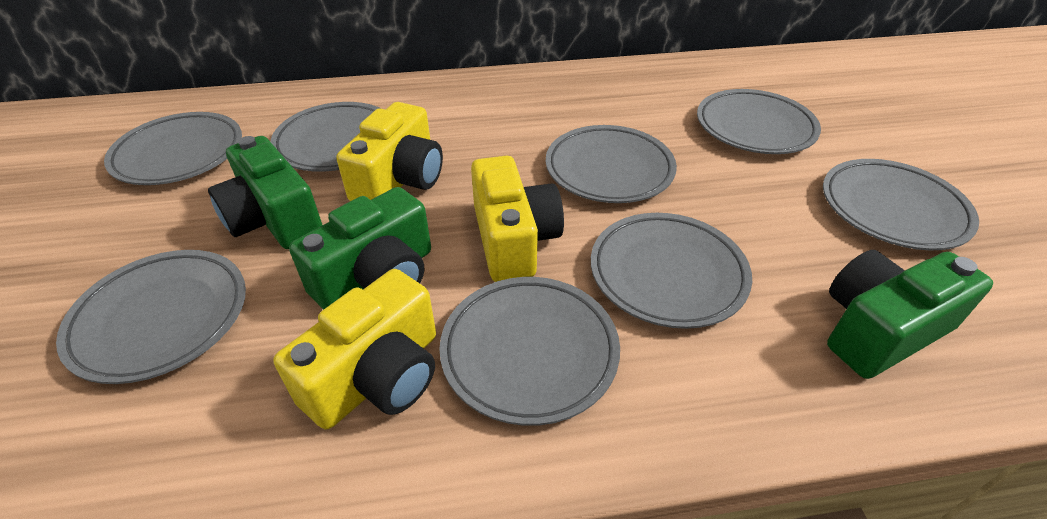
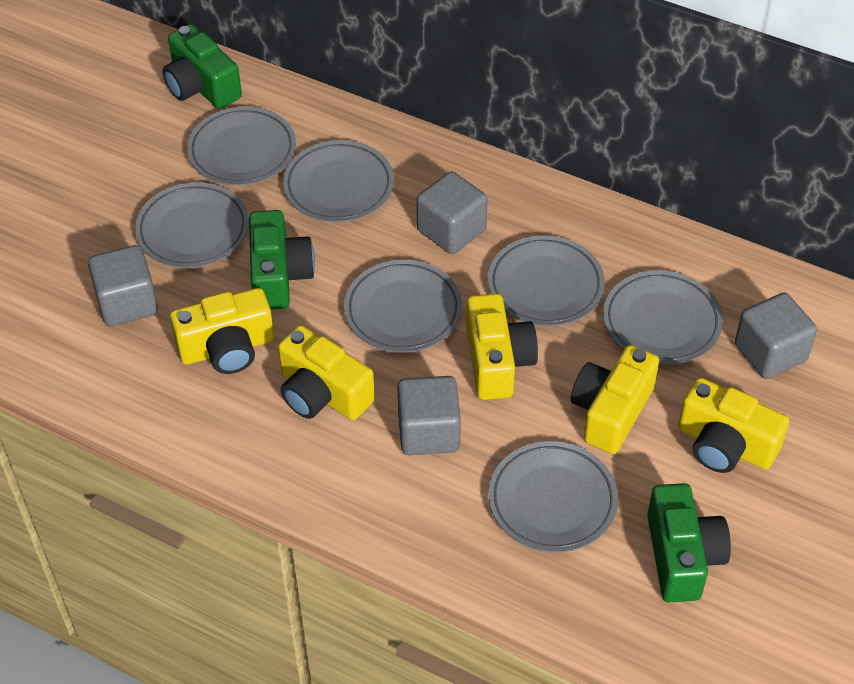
grey cube: none = 0 -> [88,245,158,326] [397,376,461,455] [416,171,487,254] [735,293,817,379] = 4
grey plate: [56,250,246,384] [104,112,242,185] [270,102,382,172] [439,277,620,426] [546,125,677,203] [591,213,752,329] [697,89,821,154] [823,159,979,250] = 8 -> [135,183,249,268] [187,107,296,186] [283,140,394,222] [344,260,462,353] [488,235,605,326] [489,441,618,552] [603,270,723,365] = 7
yellow camera: [273,269,436,429] [336,102,443,201] [471,156,564,282] = 3 -> [170,288,274,374] [278,325,375,420] [466,294,538,400] [571,345,659,454] [678,378,789,473] = 5

